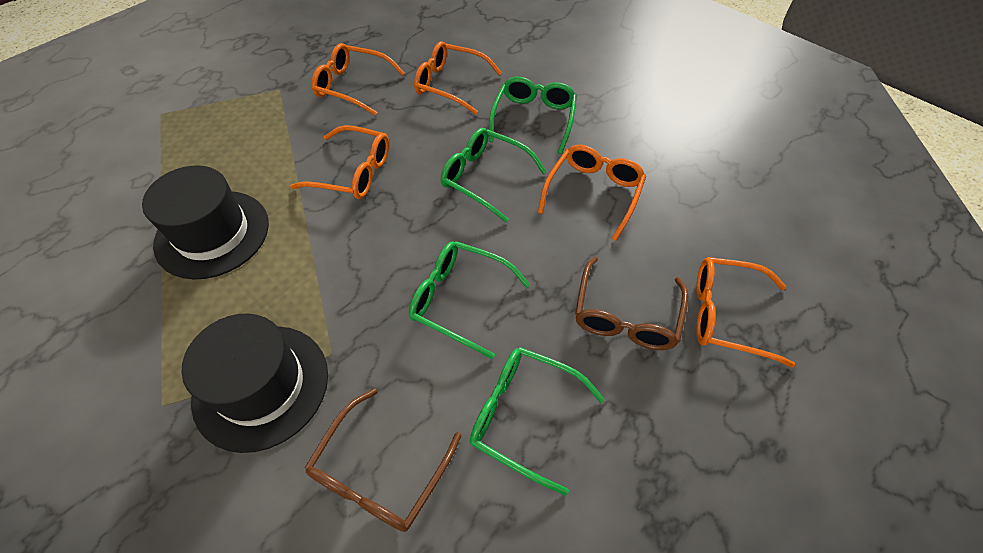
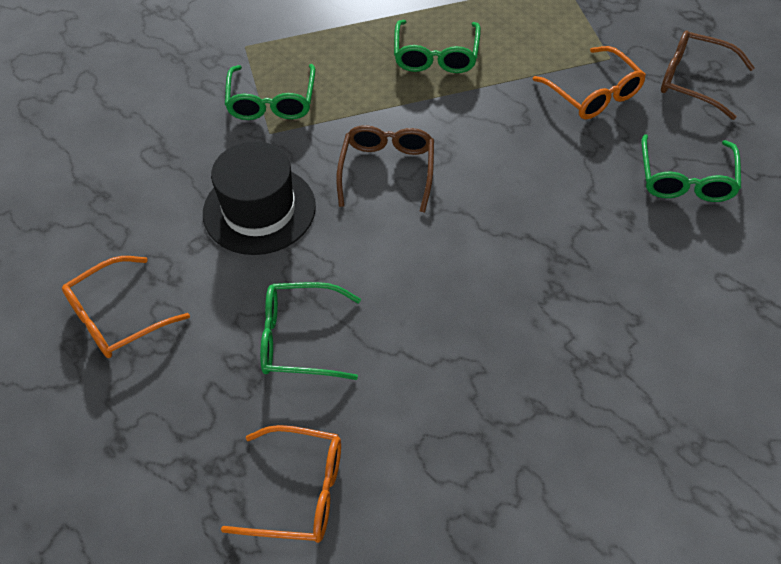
black hat: [142,165,269,280] [182,313,328,453] = 2 -> [203,141,316,255] = 1
orange glasses: [290,125,389,199] [312,43,405,116] [414,41,502,115] [538,145,646,241] [696,257,795,367] = 5 -> [62,256,190,358] [221,425,341,543] [532,46,646,119] = 3

